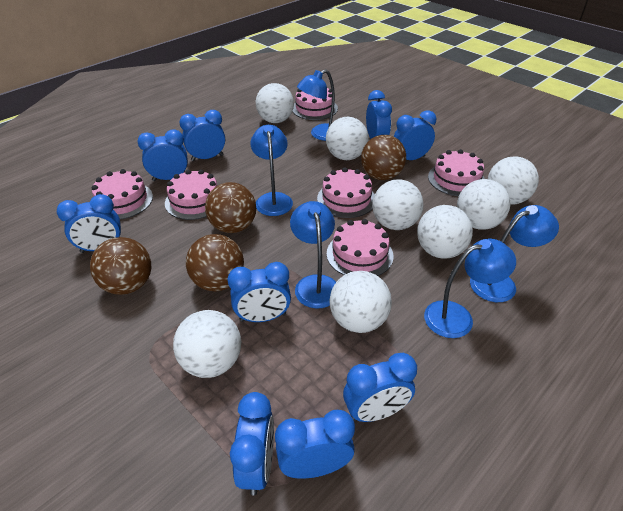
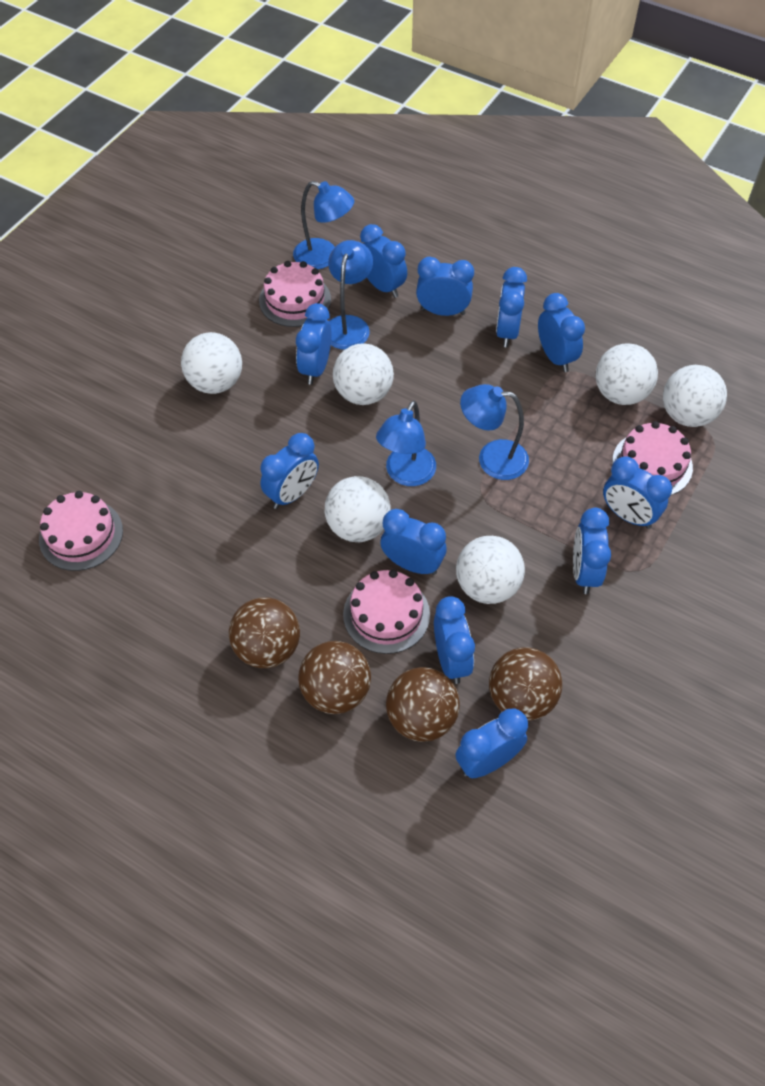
blue clock: [57,194,121,253] [137,129,188,181] [179,110,225,161] [227,262,291,322] [230,392,274,496] [275,410,355,479] [343,353,417,422] [366,90,392,139] [394,110,436,160] = 9 -> [260,433,319,509] [296,303,331,385] [360,224,407,298] [380,509,446,575] [416,257,474,316] [434,596,475,684] [455,709,528,778] [496,267,527,347] [538,293,585,372] [573,508,611,594] [603,456,672,529] = 11
blue lamp: [250,125,293,216] [290,201,336,309] [297,69,335,141] [424,239,516,338] [470,205,559,302] = 5 -> [293,181,354,269] [328,240,373,350] [376,401,436,486] [460,384,529,480] = 4
pink cake: [92,169,153,219] [165,170,217,220] [292,88,338,120] [317,168,375,218] [327,219,394,276] [428,149,485,196] = 6 -> [39,491,123,571] [259,261,331,327] [343,570,430,654] [612,421,693,496] = 4
white ball: [173,310,241,378] [256,83,294,123] [326,117,368,160] [330,271,392,333] [372,179,423,230] [417,205,473,259] [457,179,510,230] [488,156,539,205] = 8 -> [181,332,242,394] [325,476,391,542] [333,343,394,405] [456,536,525,604] [595,343,658,405] [663,365,727,427] = 6

